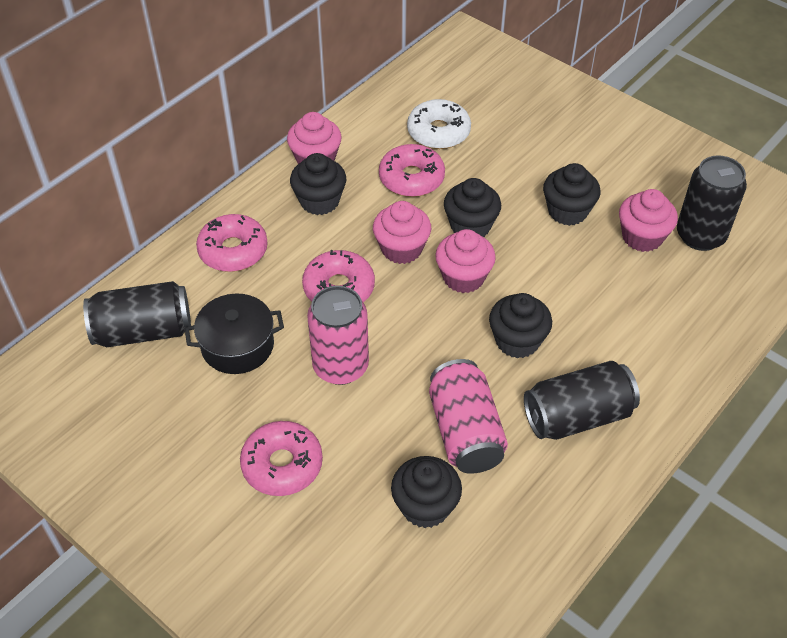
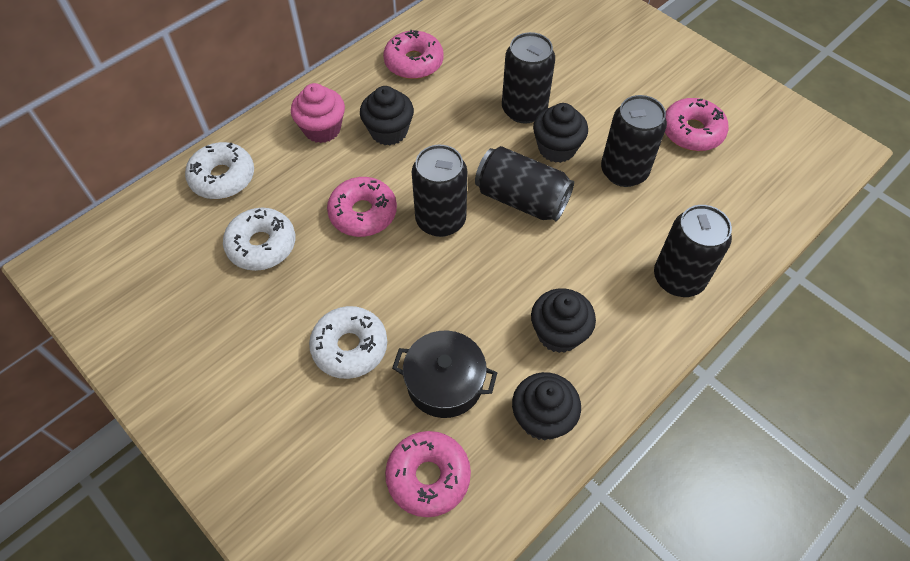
black can: [83,281,191,347] [524,361,640,440] [677,155,747,251] = 3 -> [412,145,467,237] [475,146,574,221] [502,32,555,124] [601,95,667,187] [654,205,732,297] = 5
black cupcake: [290,153,346,215] [391,456,462,528] [444,178,501,237] [489,293,552,359] [543,163,600,226] = 5 -> [360,86,414,146] [512,372,581,441] [531,288,596,353] [533,103,588,163] = 4
pink can: [307,286,369,385] [429,359,508,474] = 2 -> none = 0
pink cupcake: [287,112,342,164] [373,201,431,264] [435,229,496,293] [619,189,678,252] = 4 -> [291,83,345,143] = 1
white donut: [407,99,471,149] = 1 -> [185,142,254,199] [223,208,295,271] [309,306,387,379] = 3

